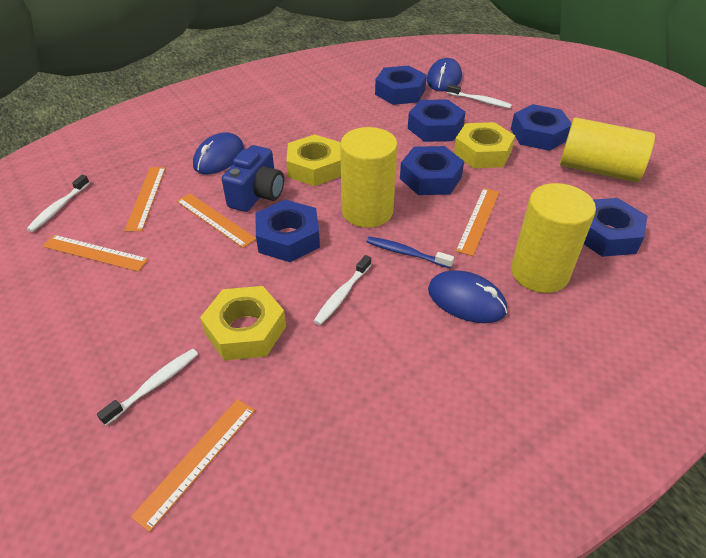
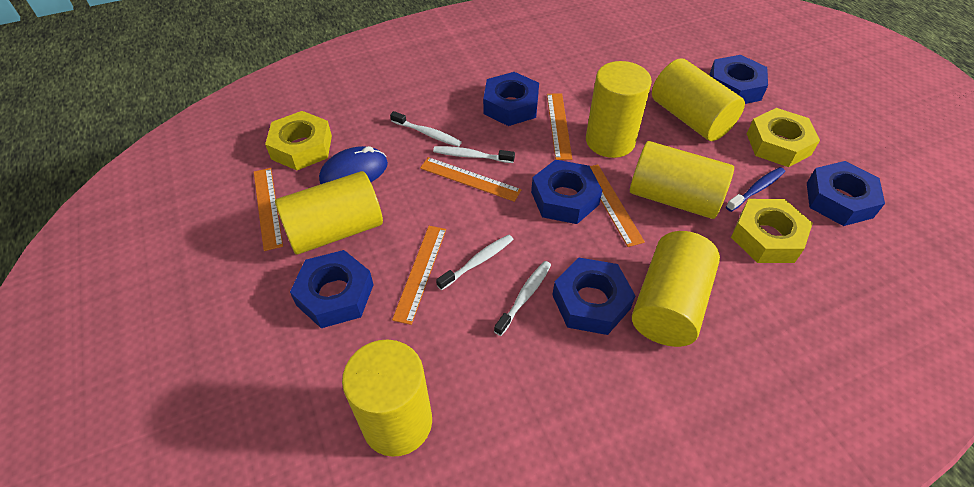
blue camera: [222,145,284,212] = 1 -> none = 0
blue mouse: [193,132,244,174] [427,58,462,91] [428,270,507,323] = 3 -> [319,146,388,184] = 1
yellow cylinder: [340,127,398,228] [511,183,596,293] [560,118,655,182] = 3 -> [275,171,383,254] [342,340,432,457] [586,61,652,158] [630,141,734,219] [632,231,720,347] [652,58,745,141] = 6

